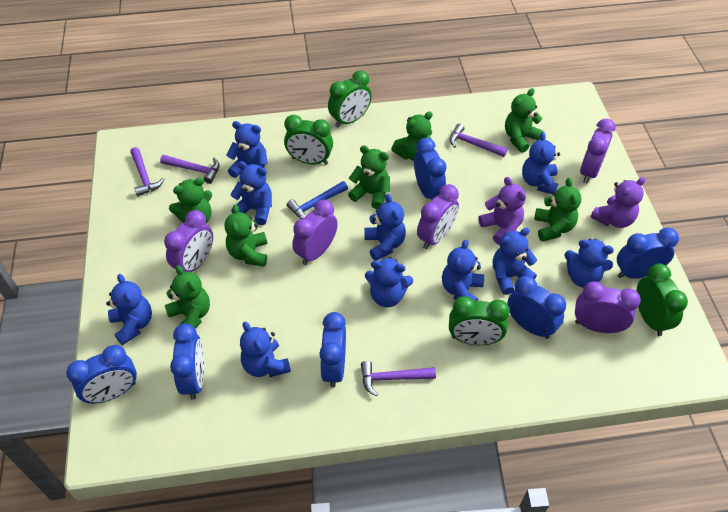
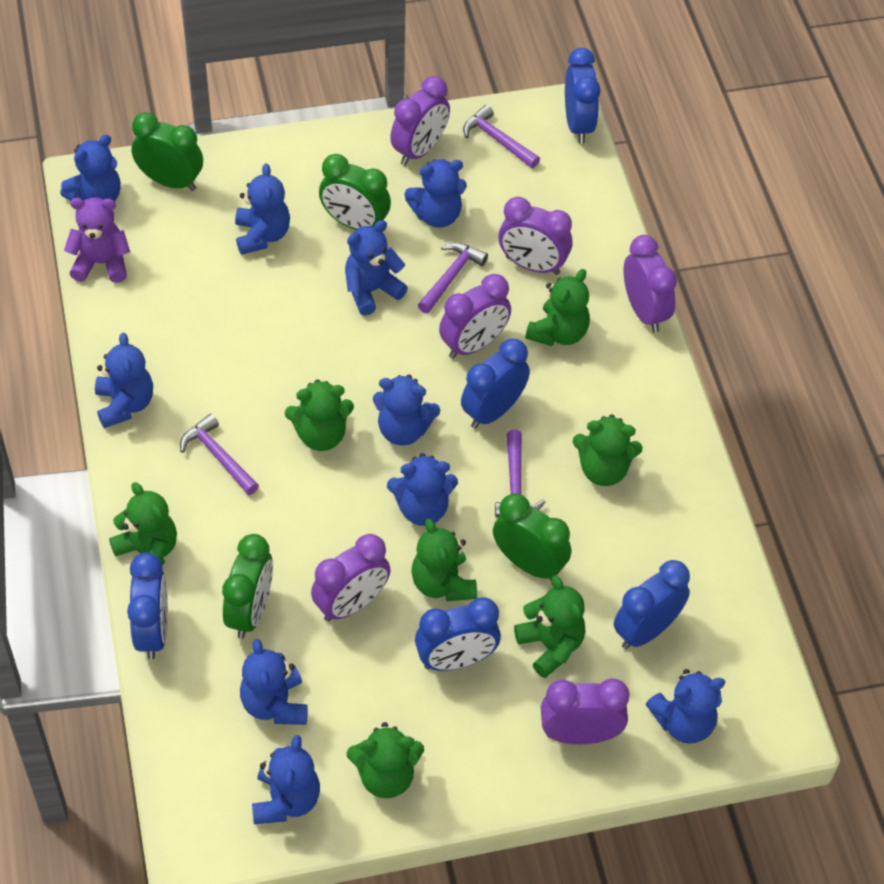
blue clock: [66,345,137,404] [170,324,205,400] [319,312,346,387] [414,138,446,200] [507,276,566,339] [617,228,679,279] = 6 -> [127,553,168,659] [415,597,501,671] [461,339,530,429] [565,48,601,144] [614,560,690,649] = 5
blue hammer: [287,181,348,219] = 1 -> none = 0
purple clock: [164,210,213,272] [292,200,338,265] [417,184,459,249] [575,281,641,333] [580,119,616,183] = 5 -> [311,534,391,622] [390,76,450,165] [439,274,511,359] [499,197,572,275] [541,678,630,744] [624,235,677,332] = 6
purple teddy bear: [478,177,526,245] [591,177,645,228] = 2 -> [64,197,130,283] = 1

